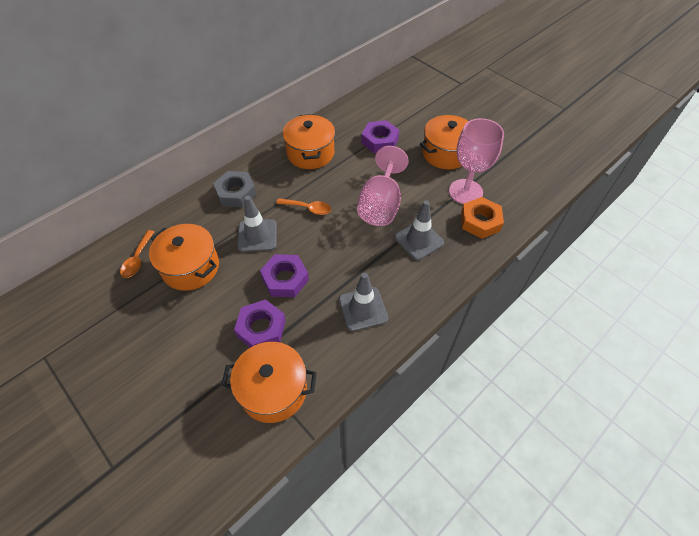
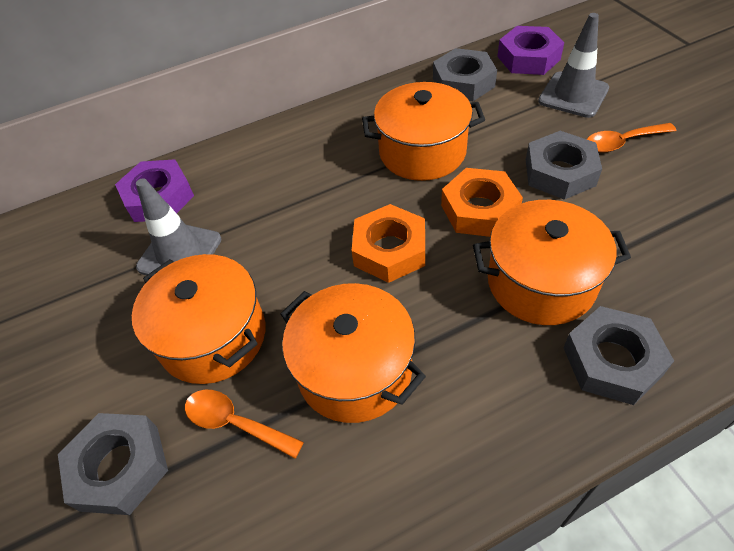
grey nut: [213,171,257,207] = 1 -> [58,413,168,515] [433,48,497,101] [526,131,602,200] [563,306,674,405] = 4
grey traffic cone: [237,196,277,252] [339,273,388,331] [394,200,444,260] = 3 -> [136,178,221,276] [538,13,609,118] = 2
orange nut: [461,197,504,239] = 1 -> [352,204,425,283] [441,168,523,237] = 2
pink goblet: [357,146,409,226] [449,118,504,204] = 2 -> none = 0
purple nut: [234,299,286,348] [260,254,309,297] [361,120,399,153] = 3 -> [115,159,194,222] [497,26,564,75] = 2

